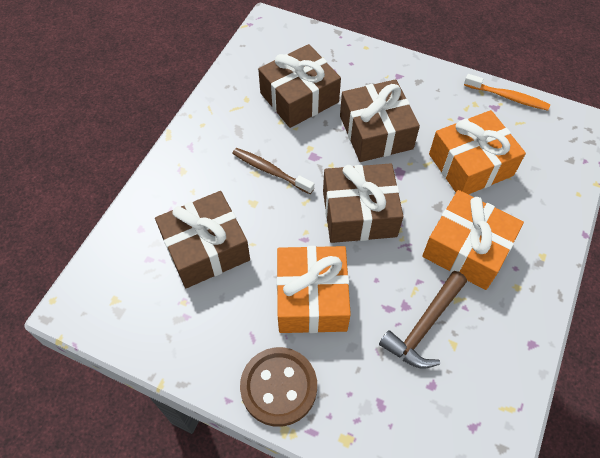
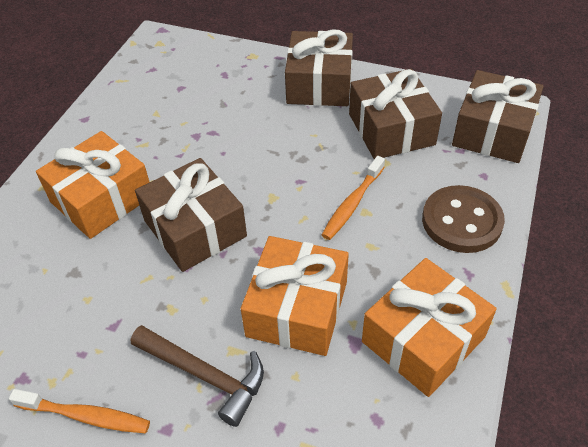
brown toothbrush: [232,148,314,194] = 1 -> none = 0
orange toothbrush: [464,74,550,111] = 1 -> [9,389,150,433] [322,156,385,240] = 2

